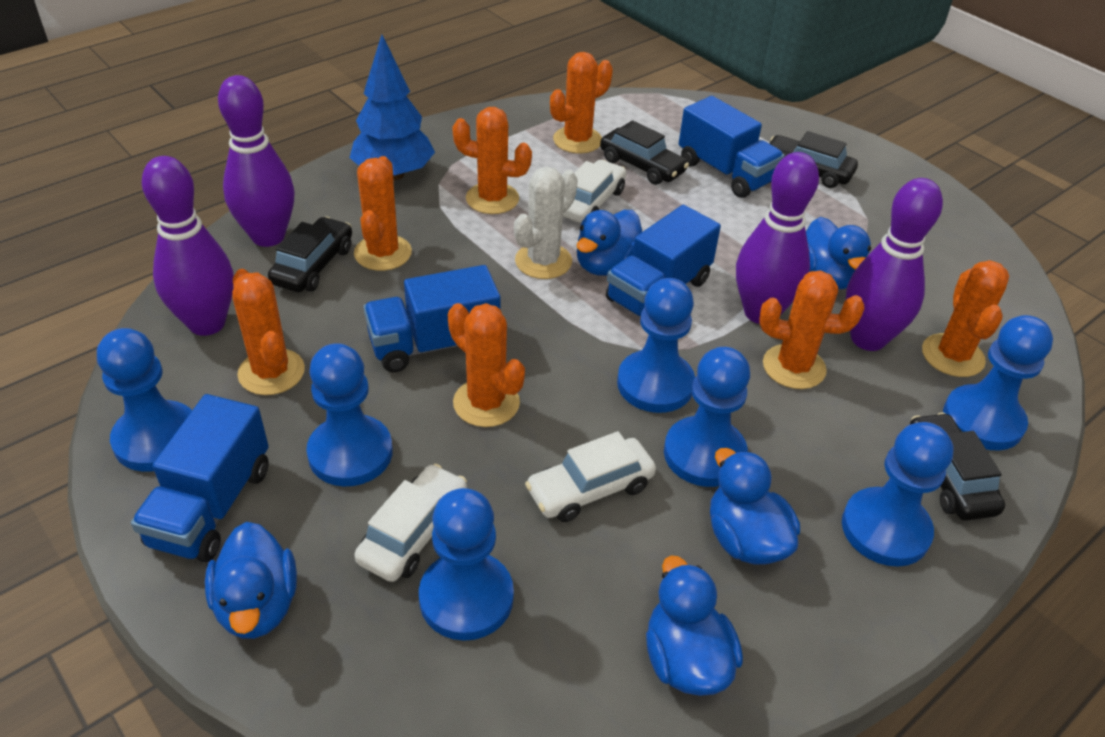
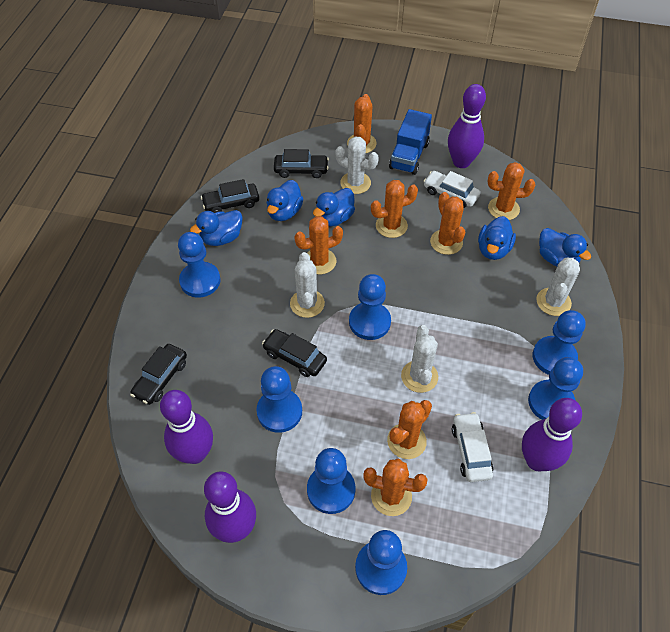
blue tree: [350,34,435,180] = 1 -> none = 0
blue truck: [131,394,269,562] [363,265,501,372] [606,205,721,317] [679,96,785,198] = 4 -> [389,109,432,175] = 1
white cactus: [514,167,578,279] = 1 -> [290,252,325,318] [335,137,379,194] [401,325,438,393] [536,258,580,316] = 4
white car: [354,464,467,582] [525,431,656,522] [563,160,626,223] = 3 -> [423,171,480,208] [452,412,494,482] = 2

